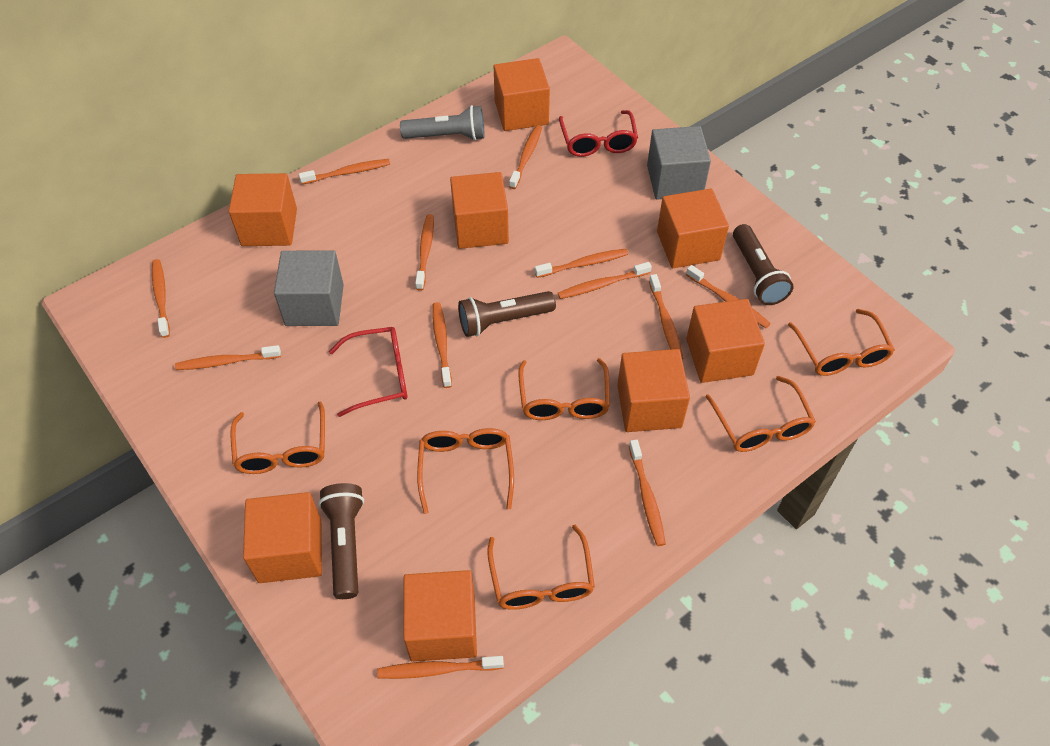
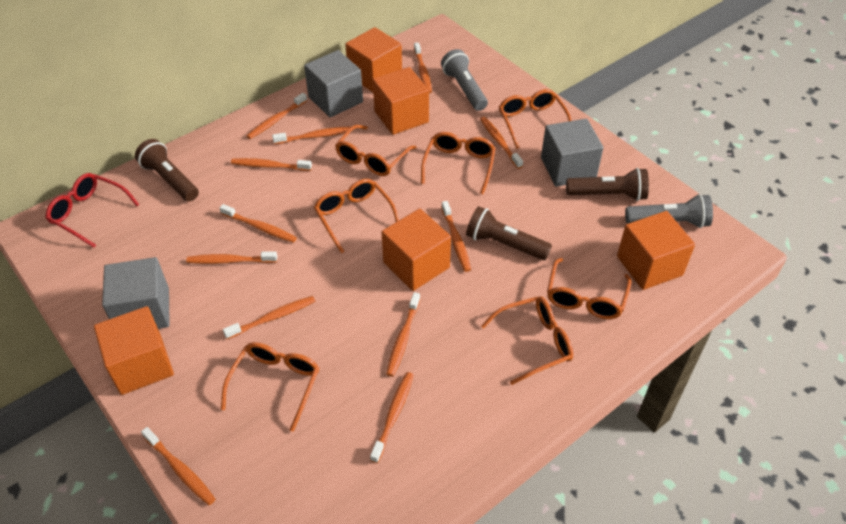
grey cube: [274,250,344,326] [647,126,711,200] = 2 -> [102,257,170,329] [304,50,363,117] [541,119,603,187] = 3
grey flashlight: [400,105,484,141] = 1 -> [441,49,488,111] [625,194,713,228] = 2
orange cube: [229,173,297,246] [243,492,322,583] [403,570,477,662] [450,172,509,249] [494,58,550,131] [617,349,690,432] [657,188,729,268] [686,299,765,383] = 8 -> [94,306,174,395] [345,27,402,92] [373,67,429,135] [382,209,451,291] [617,211,695,290] = 5
orange glasses: [230,401,325,474] [417,428,514,514] [487,525,595,610] [518,358,610,420] [705,376,816,452] [788,309,895,376] = 6 -> [221,342,319,432] [314,179,399,254] [335,125,416,176] [421,132,496,194] [481,296,573,385] [499,89,572,149] [547,258,631,319] = 7
red glasses: [329,327,408,417] [559,110,638,157] = 2 -> [45,173,139,248] = 1

